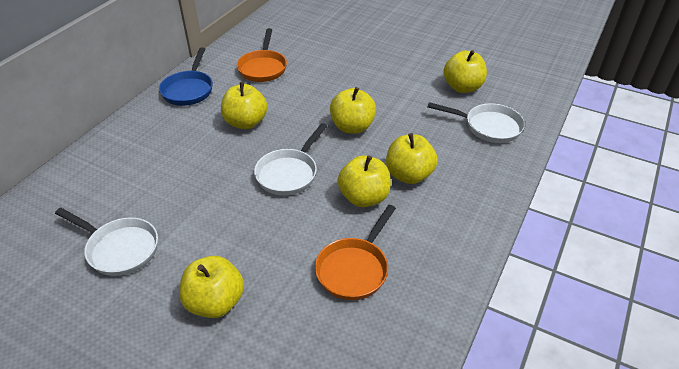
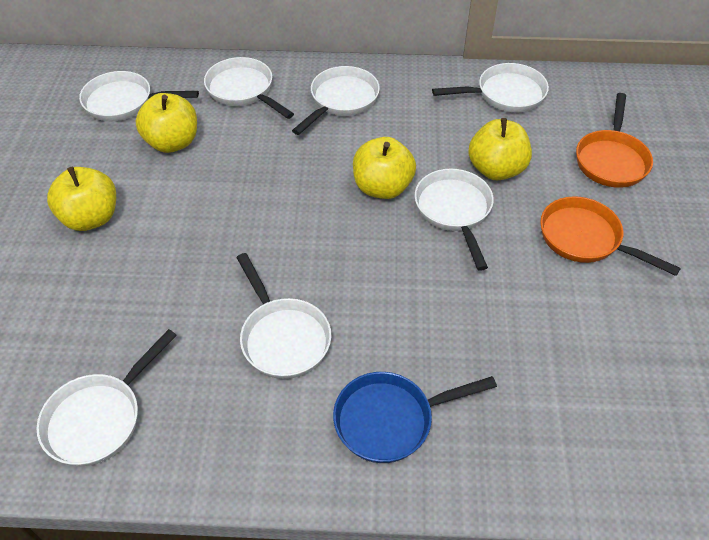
white pan: [55,208,158,276] [254,123,327,196] [427,102,525,143] = 3 -> [37,329,177,466] [79,71,199,121] [204,57,294,119] [236,253,332,379] [292,66,380,135] [414,169,494,271] [432,63,549,112] = 7
yellow apple: [179,256,244,318] [221,82,267,129] [330,87,376,134] [338,156,391,207] [386,133,438,184] [443,50,487,93] = 6 -> [47,167,116,231] [136,93,197,153] [353,137,416,199] [468,118,532,180] = 4

